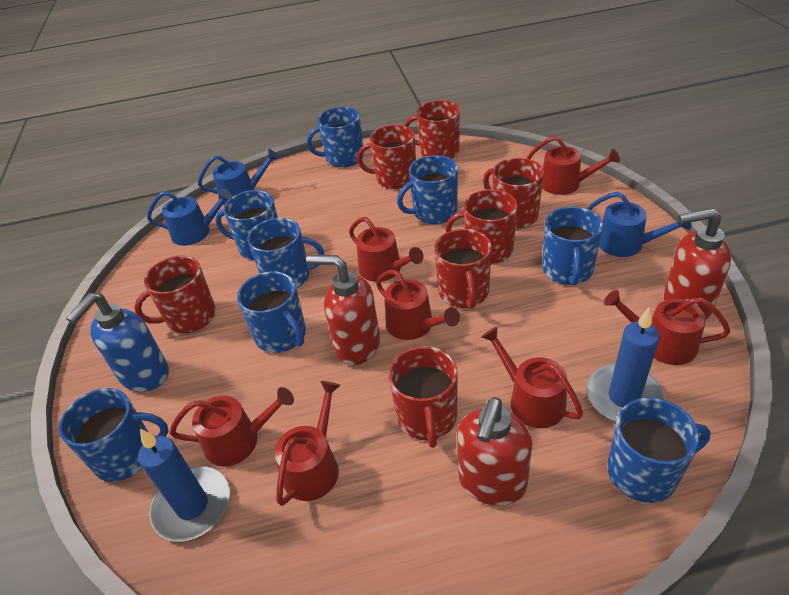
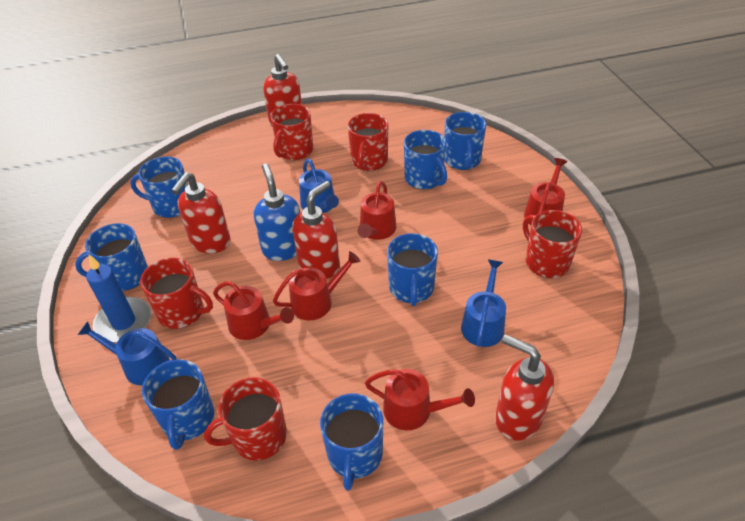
blue candle: [138,428,230,541] [586,308,665,422] = 2 -> [86,254,151,342] = 1
blue mug: [59,388,168,482] [215,190,278,260] [237,271,306,353] [247,218,324,288] [307,107,364,167] [397,155,458,224] [542,207,603,286] [607,398,711,503] = 8 -> [75,223,148,291] [130,157,188,218] [142,359,214,450] [320,393,383,491] [387,233,438,306] [404,130,447,190] [444,112,486,170] = 7
red mug: [134,256,216,333] [357,125,416,189] [389,346,458,448] [404,100,460,159] [434,229,492,309] [445,189,518,264] [483,158,544,229] = 7 -> [140,258,213,329] [204,377,287,461] [271,104,313,160] [348,113,388,171] [523,210,582,278] = 5
red soap dispenser: [306,255,380,365] [457,397,532,506] [663,208,731,319] = 3 -> [171,172,231,253] [263,54,302,126] [292,181,340,279] [495,334,554,441] = 4
red watering can: [170,387,294,467] [275,381,340,506] [349,217,423,282] [376,270,460,340] [481,326,583,428] [527,136,620,195] [604,290,730,365] = 7 -> [213,281,294,340] [273,251,361,321] [358,181,396,240] [365,369,475,430] [524,158,567,225] = 5

